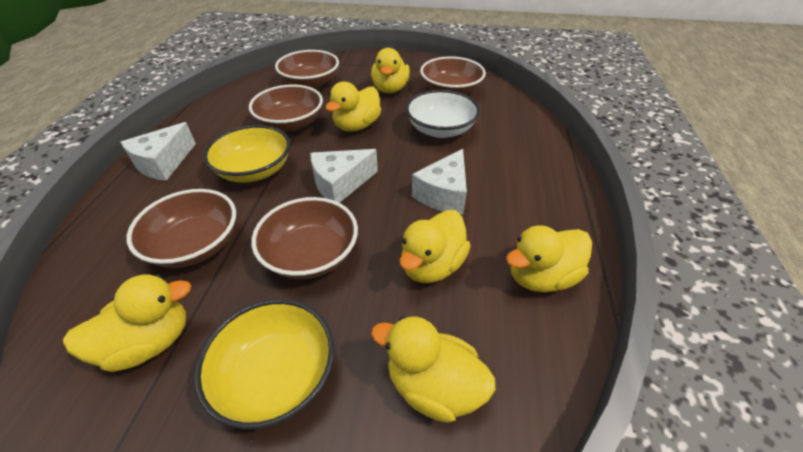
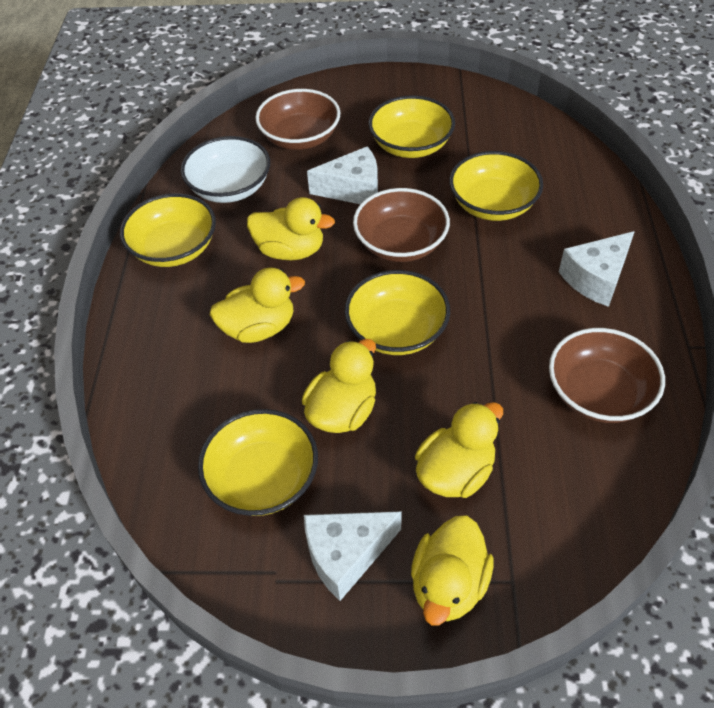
brown bowl: [126,189,236,268] [249,84,323,132] [251,197,358,279] [275,50,339,89] [420,56,486,94] = 5 -> [255,89,340,150] [353,188,450,262] [549,328,665,423] = 3
yellow bowl: [194,299,334,430] [203,125,290,183] = 2 -> [120,193,216,267] [198,409,318,516] [345,270,450,355] [369,95,455,158] [449,151,543,221] = 5
yellow duck: [63,274,191,372] [326,82,381,131] [371,48,410,93] [371,316,496,423] [400,210,470,283] [506,225,592,292] = 6 -> [210,267,305,343] [247,197,335,260] [302,339,376,433] [411,515,493,626] [415,402,503,498] = 5

